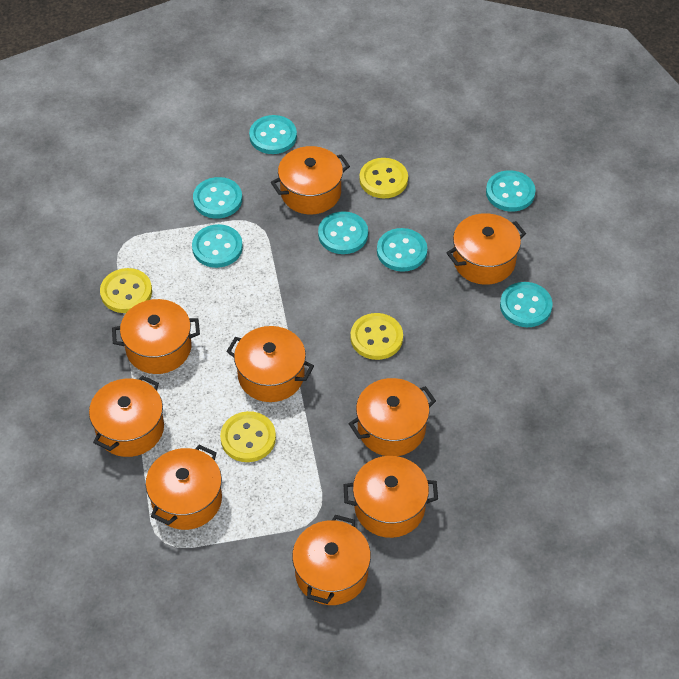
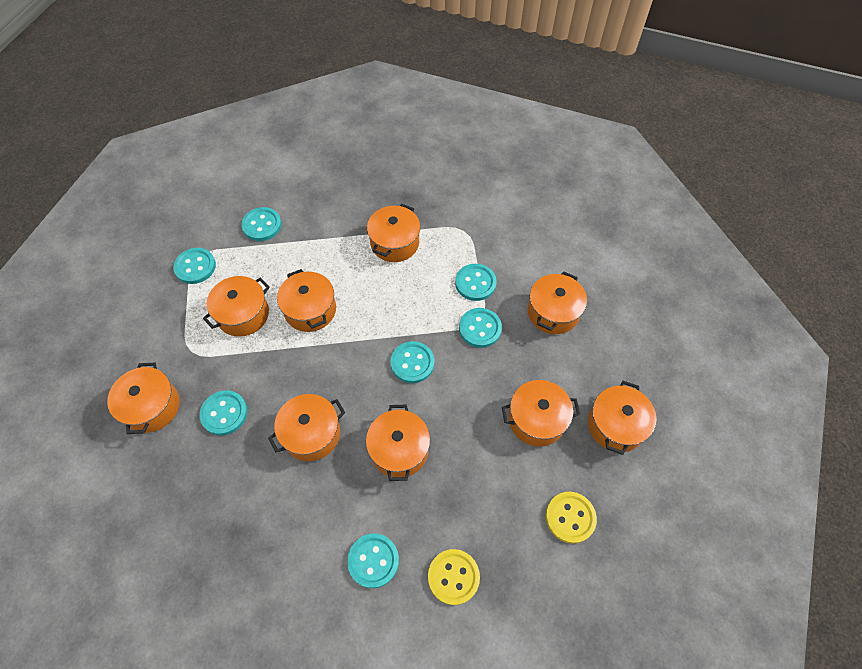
yellow button: [100,268,152,313] [220,411,276,462] [350,313,403,360] [359,158,408,198] = 4 -> [428,549,480,605] [546,492,597,544] = 2

